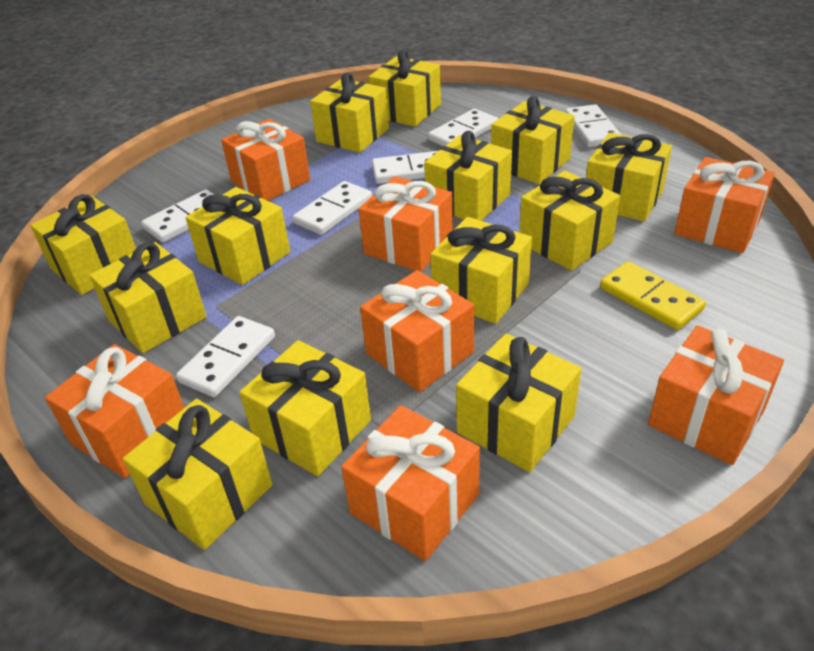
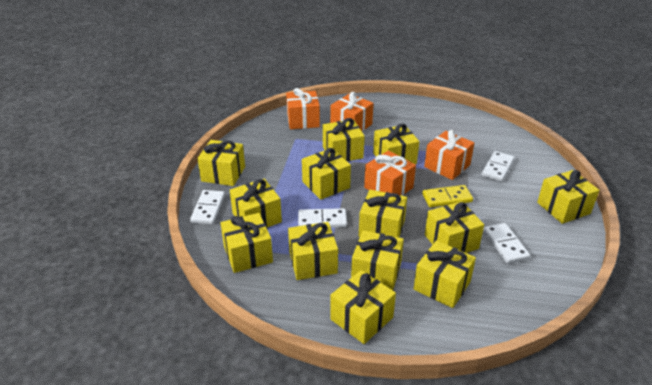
orange gift: [45,344,184,478] [221,119,310,201] [341,405,480,561] [359,176,453,272] [360,270,474,392] [648,325,784,465] [674,157,775,253] = 7 -> [286,88,320,129] [330,92,374,131] [364,150,416,196] [424,130,474,180] = 4
white domino: [141,190,215,243] [176,316,275,397] [293,181,372,235] [372,151,438,184] [428,109,498,146] [565,104,621,147] = 6 -> [190,190,225,225] [298,208,347,228] [482,151,514,182] [483,223,530,264] = 4

